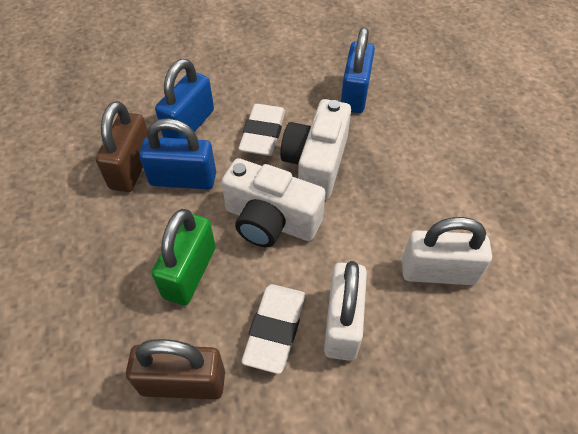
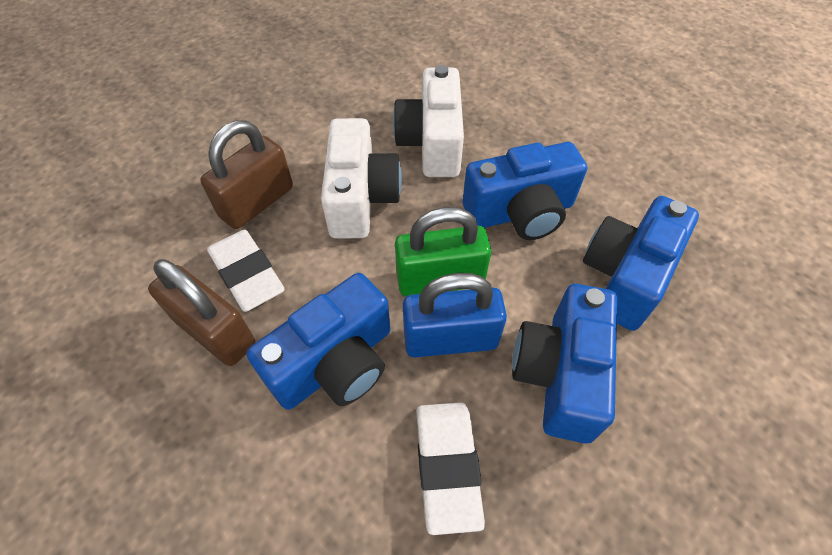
blue camera: none = 0 -> [247,273,390,410] [463,142,587,240] [512,284,617,444] [583,196,699,331] = 4
blue padlock: [139,118,216,189] [155,59,214,139] [341,27,375,113] = 3 -> [403,273,507,357] = 1
white padlock: [324,261,367,361] [402,217,492,285] = 2 -> none = 0

